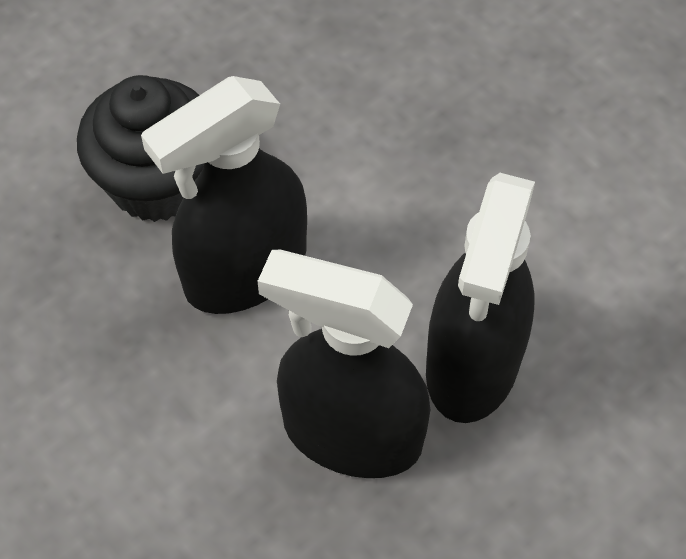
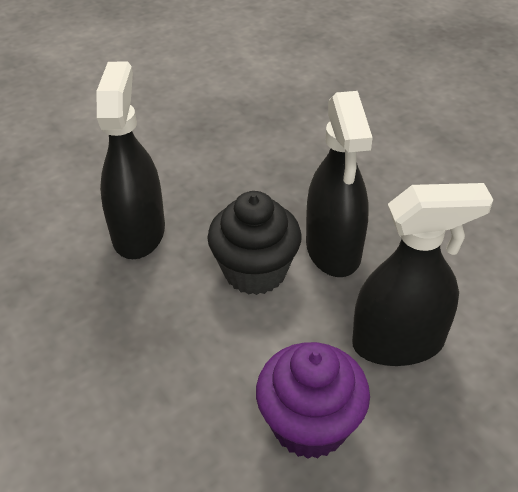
purple cupcake: none = 0 -> [256,342,370,459] = 1

